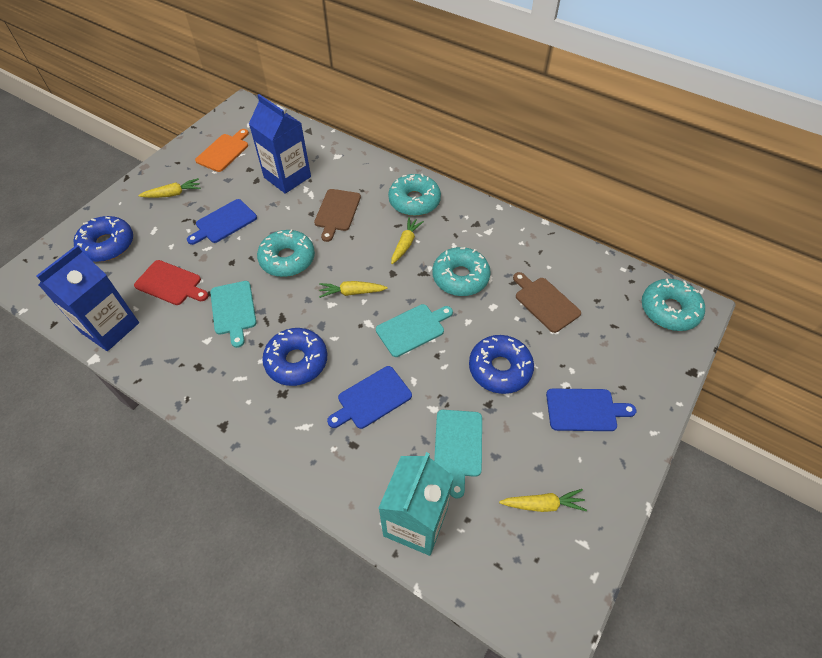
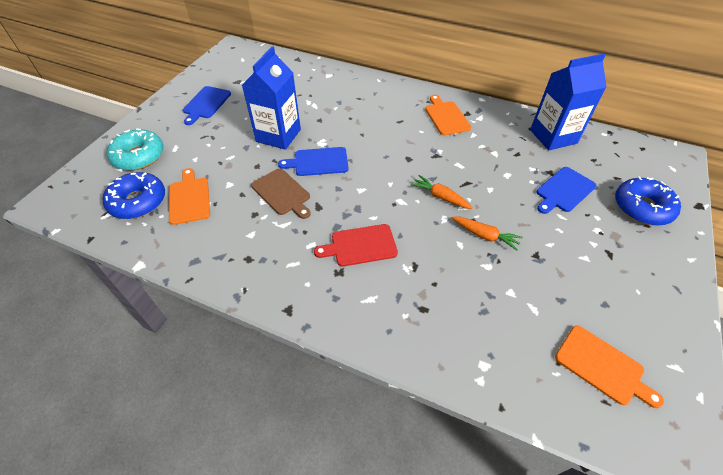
blue donut: [73,216,133,262] [262,328,327,386] [469,335,534,394] = 3 -> [103,172,165,219] [615,176,681,226] = 2
brown cutting board: [314,189,361,242] [513,272,581,333] = 2 -> [251,168,311,219] = 1
orange carrot: none = 0 -> [411,175,473,209] [452,216,523,251] = 2
orange cutting board: [195,129,249,172] = 1 -> [169,168,210,225] [425,95,471,135] [555,326,664,408] = 3
turquoise carton: [378,452,454,556] = 1 -> none = 0
turquoise cutting board: [210,281,256,348] [376,304,453,357] [434,410,482,499] = 3 -> none = 0
turquoise donut: [257,229,315,277] [388,174,441,216] [432,247,491,296] [642,279,705,331] = 4 -> [107,128,163,170] = 1
yellow carrot: [138,178,201,198] [319,281,388,298] [391,217,424,264] [499,489,587,512] = 4 -> none = 0

